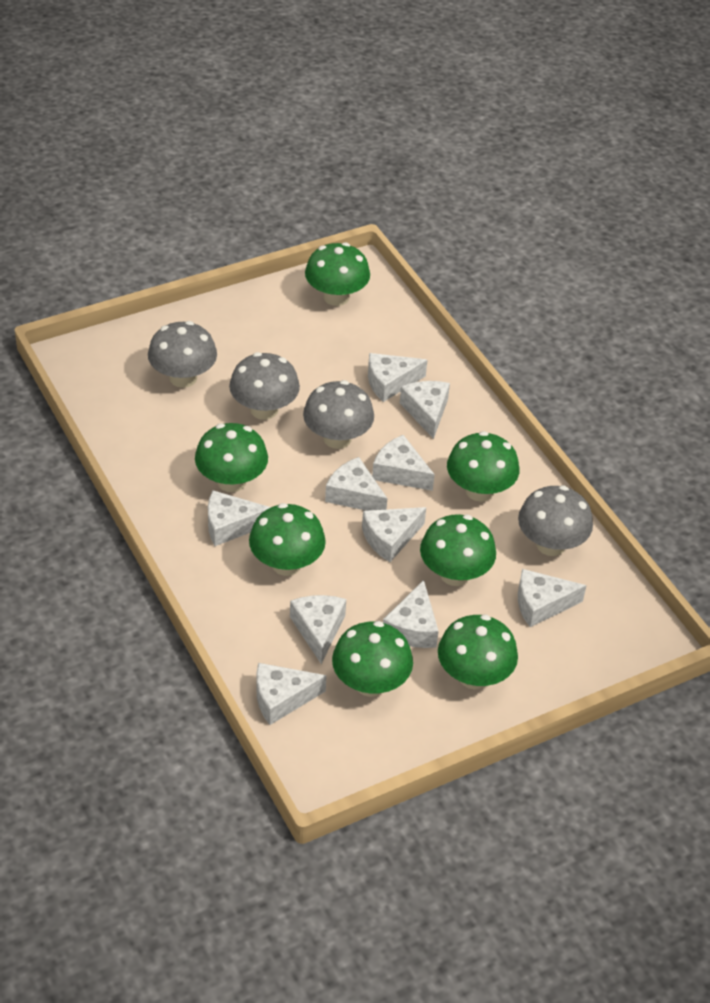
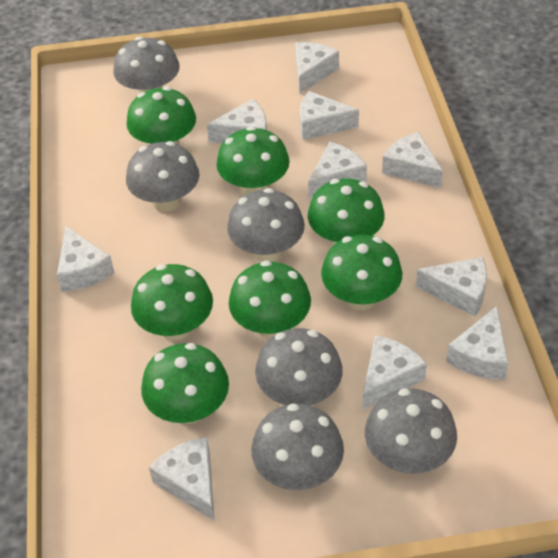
grey mushroom: [148,321,217,388] [229,352,300,420] [303,380,374,449] [518,485,593,556] = 4 -> [113,36,180,95] [126,141,200,212] [227,188,305,262] [251,403,344,490] [255,328,343,405] [365,388,457,474] = 6

